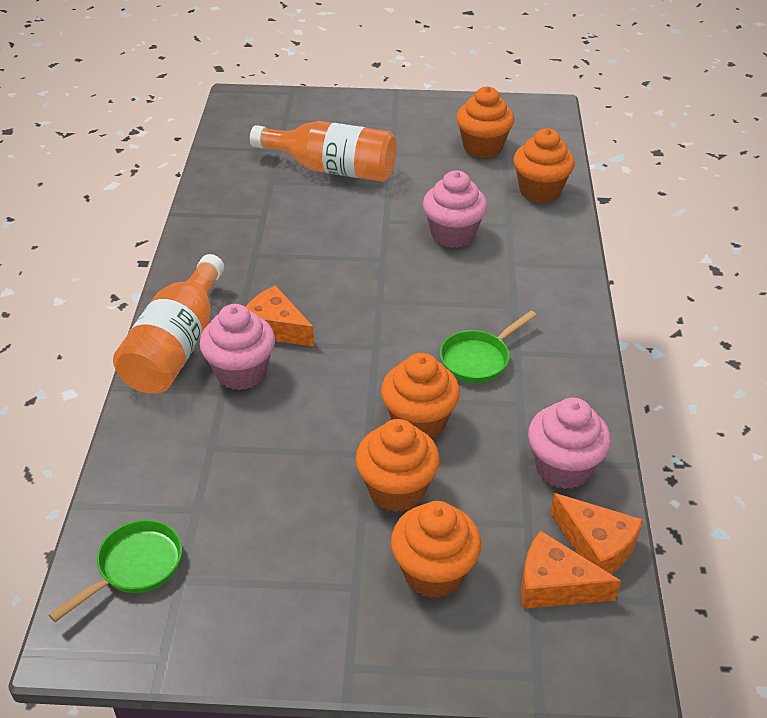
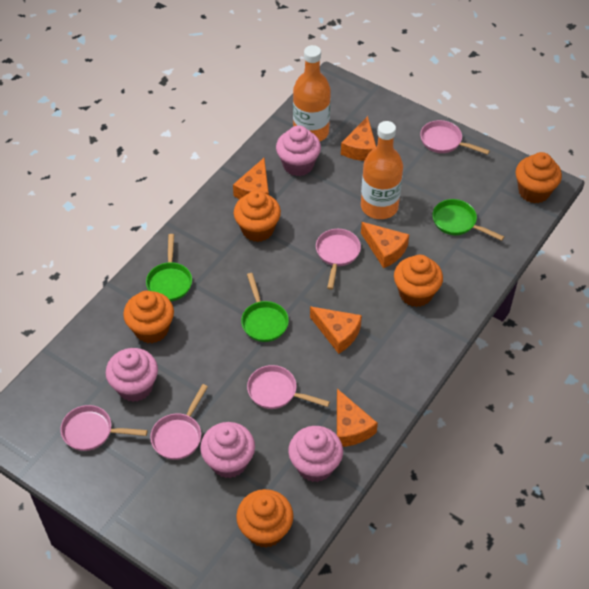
green pan: [49,520,182,622] [440,311,537,383] = 2 -> [146,234,192,301] [241,273,289,342] [432,199,504,241] = 3
orange cheese: [246,285,314,346] [521,531,621,609] [550,493,643,574] = 3 -> [233,158,269,199] [310,306,362,354] [337,389,378,447] [341,116,376,161] [361,222,409,268] = 5
pink cupcake: [200,304,275,390] [423,170,487,248] [528,398,611,489] = 3 -> [106,348,158,402] [200,422,255,478] [276,125,321,176] [288,426,343,482] = 4
pink pan: none = 0 -> [60,405,147,451] [150,384,208,460] [247,365,330,409] [316,229,361,290] [420,120,490,155] = 5

